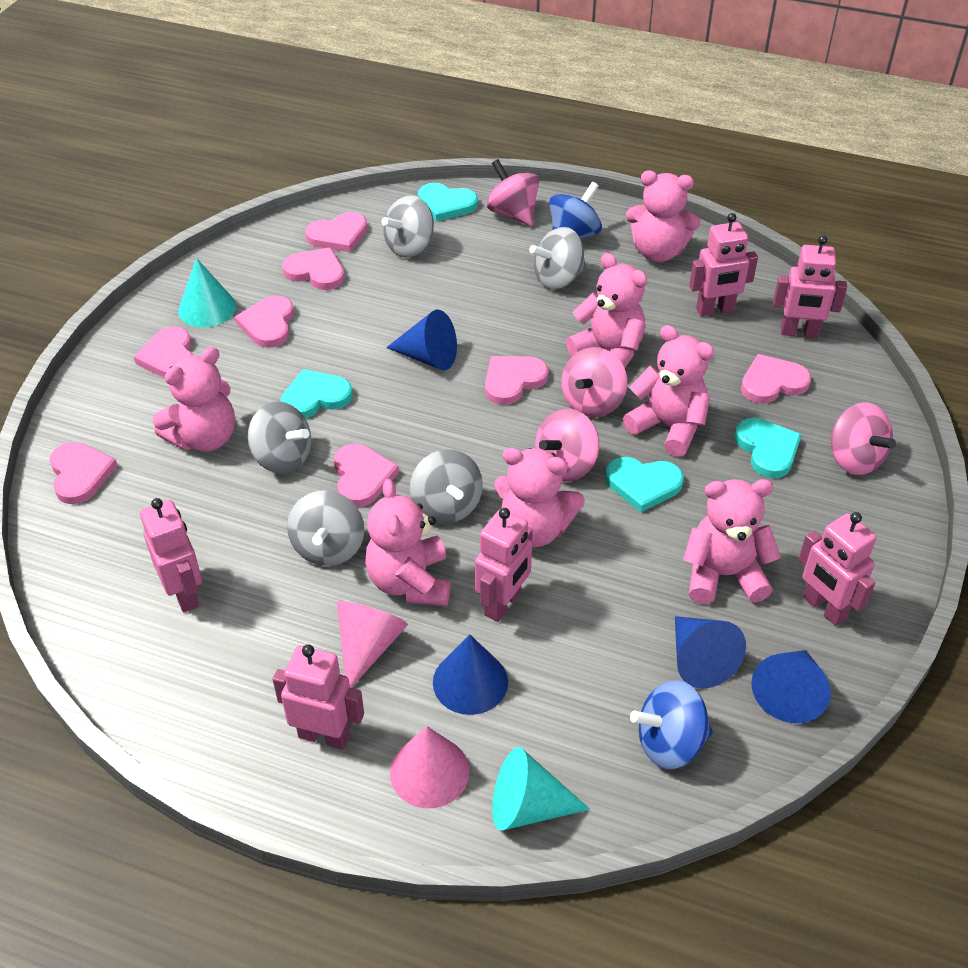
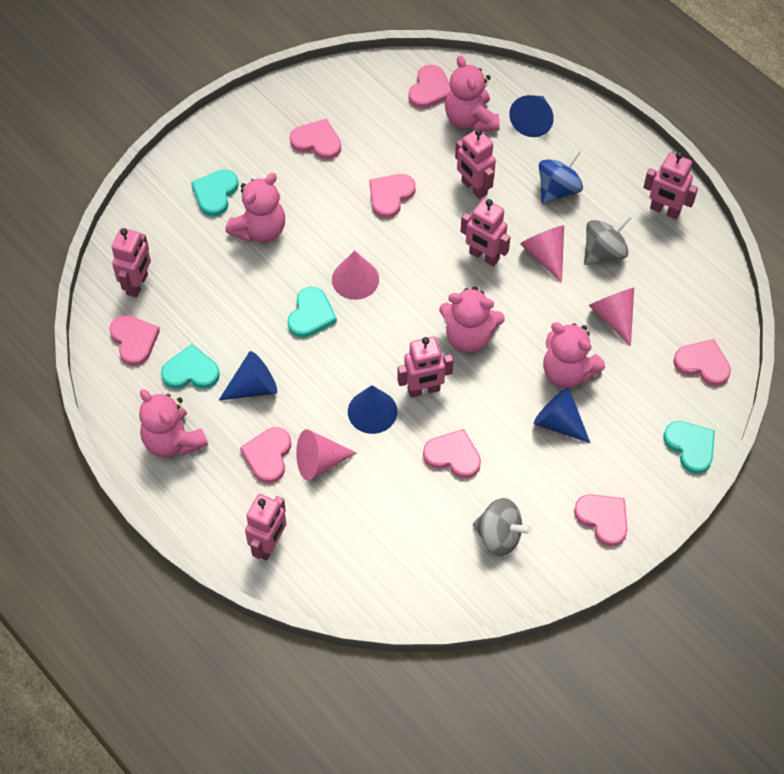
blue spinning top: [549,182,602,239] [630,680,713,769] = 2 -> [539,148,583,205] = 1
grey spinning top: [248,401,311,474] [287,490,364,566] [382,195,434,257] [410,449,483,524] [529,227,586,289] = 5 -> [473,498,532,556] [584,214,631,265] = 2
pink cone: [337,601,408,688] [390,726,470,808] = 2 -> [296,429,357,481] [332,250,379,300] [520,225,564,283] [589,288,634,346] = 4
pink spinning top: [487,159,539,226] [535,408,599,481] [562,347,627,417] [831,403,896,475] = 4 -> none = 0
pink teddy bear: [153,347,235,452] [365,479,450,606] [494,447,585,547] [566,253,647,368] [623,325,714,457] [626,171,700,262] [683,479,781,604] = 7 -> [139,389,208,458] [225,173,285,243] [439,287,505,353] [445,56,500,131] [543,322,605,388] = 5
turquoise cone: [178,258,236,327] [492,747,590,831] = 2 -> none = 0

